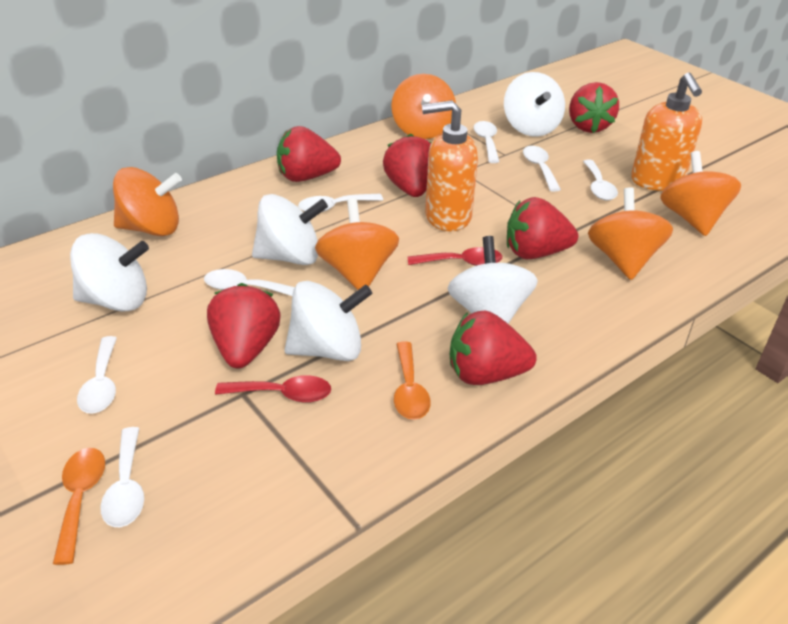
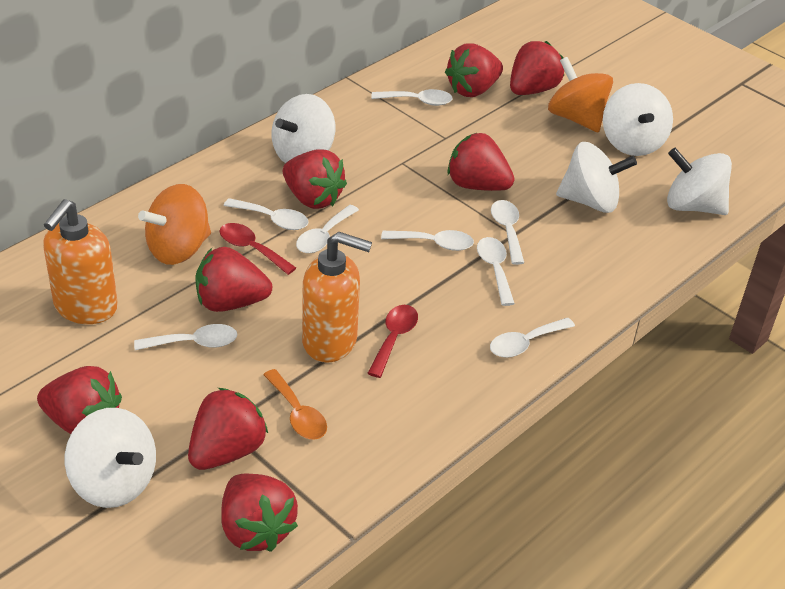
orange spinning top: [113,167,182,236] [315,198,399,290] [391,74,456,139] [588,187,673,280] [660,151,741,236] = 5 -> [138,184,211,265] [548,57,613,133] = 2
orange spoon: [53,448,105,565] [394,342,431,420] = 2 -> [263,369,327,440] = 1
red strawberry: [207,283,281,368] [277,126,341,182] [383,134,432,197] [450,310,537,385] [507,197,578,259] [569,82,619,133] = 6 -> [37,366,122,434] [188,388,268,470] [195,247,272,312] [221,474,298,552] [283,149,347,209] [445,43,503,97] [447,133,515,191] [510,41,564,95] = 8
white spoon: [77,336,117,413] [100,427,144,527] [204,269,295,296] [298,194,383,212] [474,121,500,163] [523,146,561,192] [583,160,618,201] = 7 -> [134,324,237,350] [224,198,309,230] [296,205,359,253] [371,89,453,106] [381,230,474,251] [477,237,515,306] [490,318,575,358] [491,200,524,265] = 8

